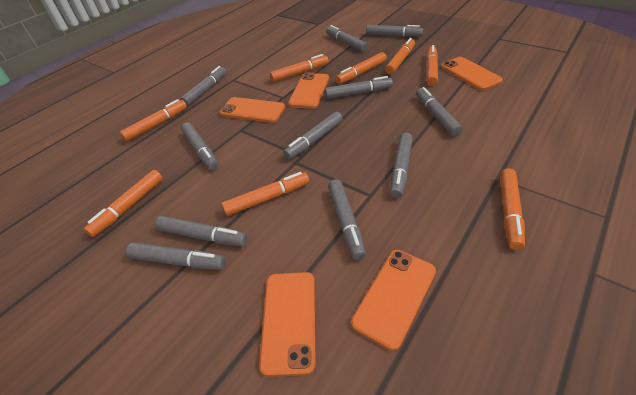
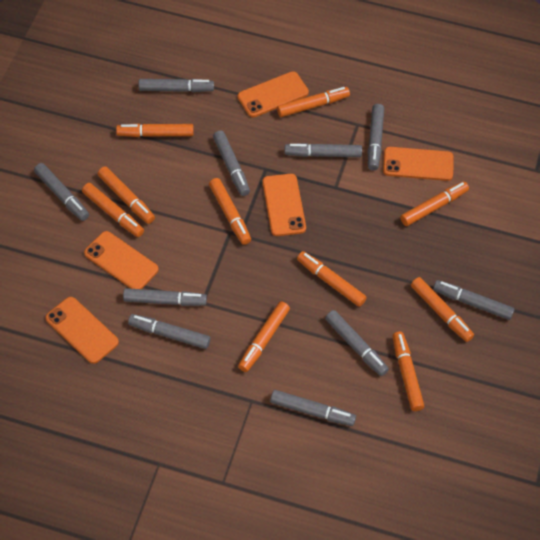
grey marker: [126,242,225,270] [155,216,247,246] [180,66,227,107] [181,123,219,170] [283,112,343,159] [325,76,393,99] [326,25,368,52] [328,179,366,260] [366,25,423,37] [390,133,413,198] [416,87,463,136] = 11 -> [34,163,89,221] [123,288,207,306] [128,314,211,349] [139,79,214,92] [213,130,250,196] [270,390,356,426] [285,143,362,157] [325,310,389,376] [368,104,384,170] [433,280,515,320] = 10
orange marker: [84,170,163,237] [120,99,187,142] [222,172,309,216] [270,54,328,82] [335,52,387,84] [385,38,415,74] [426,45,438,86] [500,168,525,250] = 8 -> [82,183,144,237] [98,166,155,224] [116,123,194,137] [209,178,251,245] [238,301,290,372] [277,87,350,117] [297,251,367,307] [392,332,424,411] [400,181,469,226] [411,277,474,342] = 10

